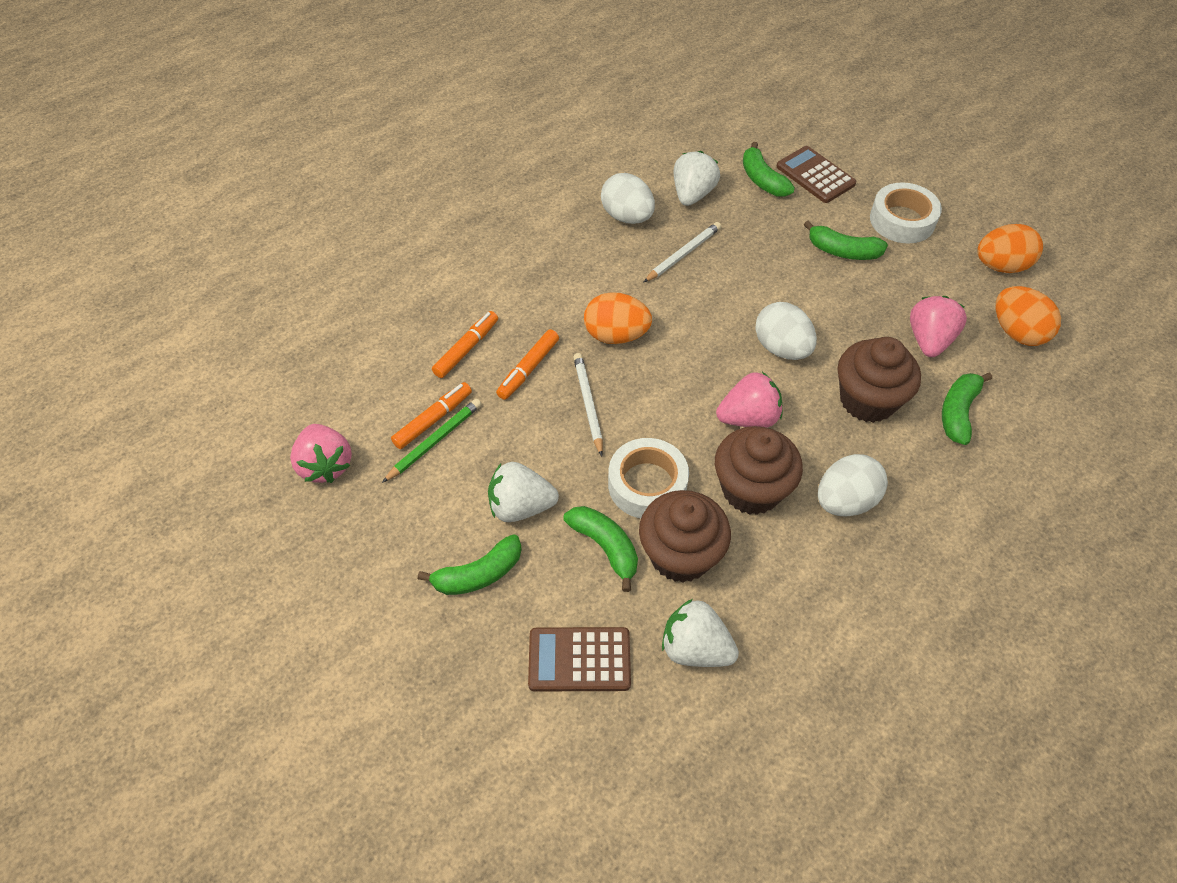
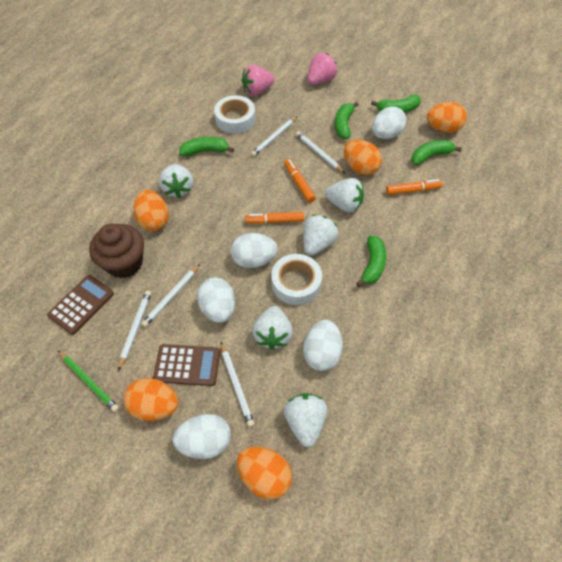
brown cupcake: [639,490,731,583] [715,426,803,515] [838,337,921,423] = 3 -> [89,224,144,278] = 1
orange egg: [584,292,652,344] [977,224,1043,273] [996,286,1061,346] = 3 -> [124,378,179,421] [133,190,169,231] [237,446,292,500] [344,140,382,175] [427,102,467,133] = 5
pink strawberry: [290,424,352,483] [716,372,782,428] [910,296,967,357] = 3 -> [242,65,275,96] [308,53,337,85] = 2
white egg: [601,173,655,224] [755,302,817,360] [818,454,888,517] = 3 -> [172,414,231,459] [197,278,235,323] [231,233,278,268] [303,320,343,371] [372,106,406,139] = 5
white pencil: [573,353,603,457] [643,222,721,283] = 2 -> [118,290,152,371] [141,264,200,327] [221,342,255,427] [251,116,297,157] [296,131,345,173] = 5
white strawberry: [488,462,559,522] [662,599,739,667] [674,151,720,206] = 3 -> [159,164,193,198] [252,306,293,350] [284,393,327,447] [303,215,338,256] [325,178,364,212] = 5

